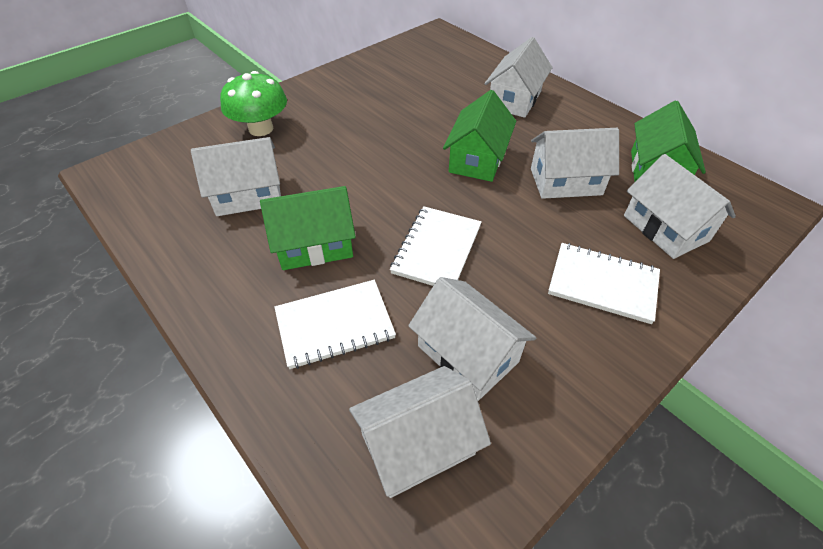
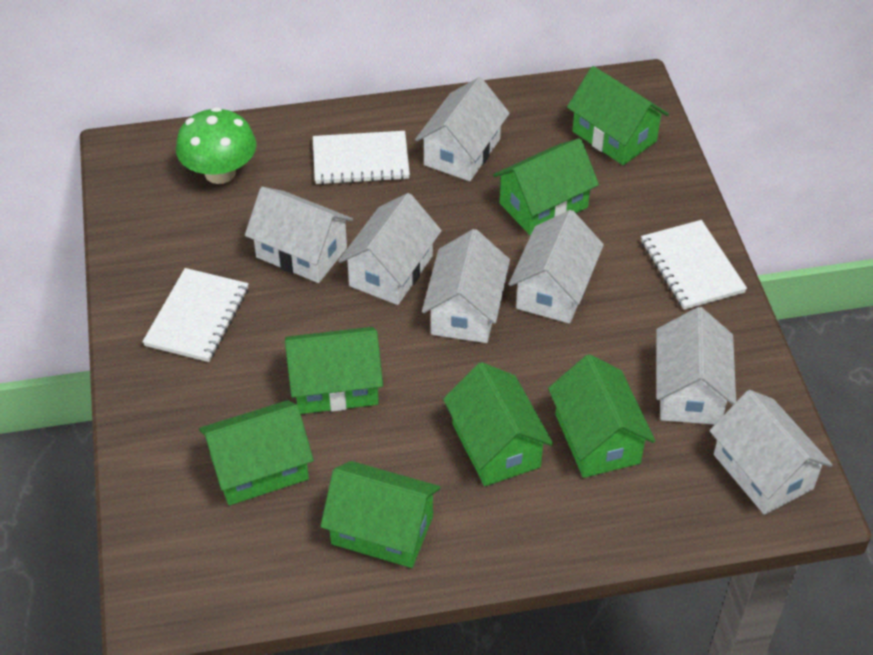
green house: [260,186,356,270] [443,90,516,182] [631,101,706,182] = 3 -> [199,400,314,505] [285,327,383,414] [320,461,441,568] [443,362,553,486] [493,138,599,235] [548,354,655,478] [567,66,669,165] = 7
white house: [191,137,281,216] [349,366,491,498] [408,277,536,401] [484,37,553,118] [531,128,619,199] [624,154,736,259] = 6 -> [245,187,353,283] [338,193,442,305] [415,77,510,181] [422,229,510,343] [509,210,604,323] [656,307,736,425] [710,390,832,515] = 7

